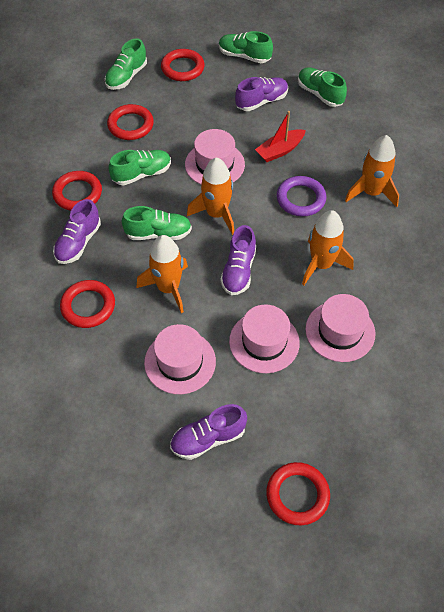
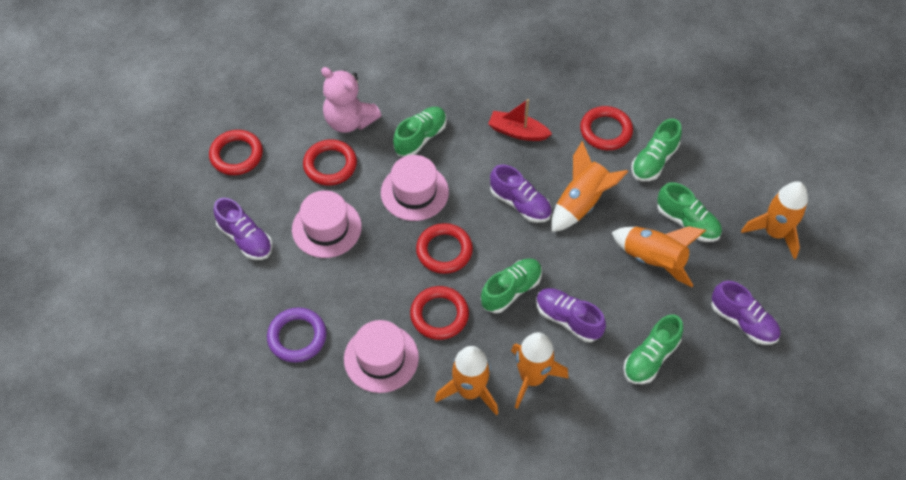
orange rocket: [137,235,188,313] [187,157,234,235] [302,210,354,285] [345,135,399,207] = 4 -> [435,346,498,415] [511,332,569,409] [551,141,628,232] [611,226,706,287] [741,181,808,259] = 5
pink hat: [144,324,216,394] [185,129,245,185] [229,304,300,373] [305,294,376,362] = 4 -> [292,190,362,258] [344,320,419,393] [381,155,449,221] = 3
pink teddy bear: none = 0 -> [321,67,381,133] = 1

